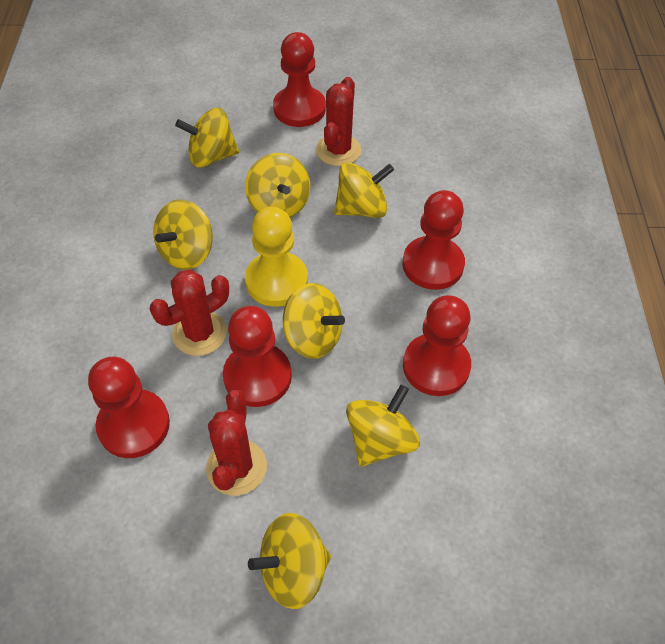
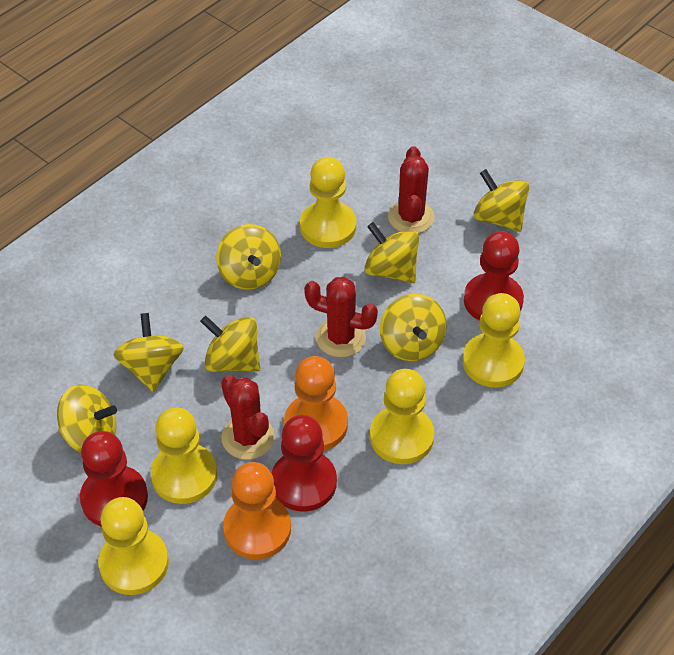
orange pawn: none = 0 -> [223,462,291,559] [284,356,348,451] = 2
red pawn: [88,357,170,458] [223,306,292,407] [273,32,326,127] [403,190,465,290] [403,295,471,396] = 5 -> [80,431,148,527] [271,415,337,512] [464,231,524,321] = 3
yellow pawn: [245,207,308,307] = 1 -> [98,497,169,595] [151,407,217,504] [300,157,356,248] [370,369,435,464] [463,293,525,387] = 5

